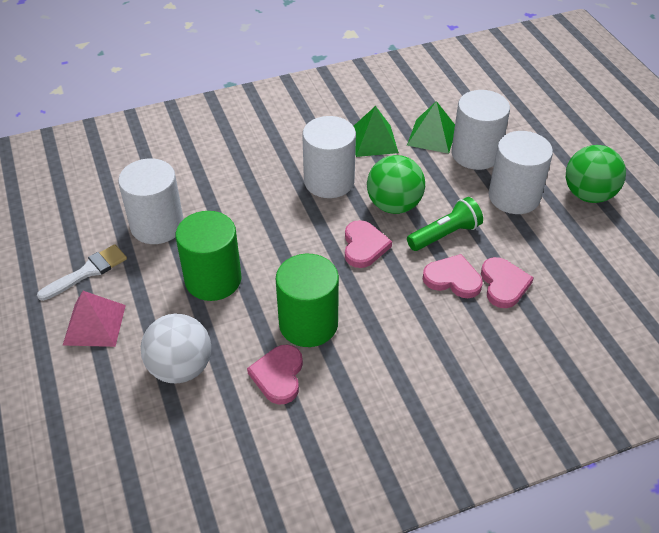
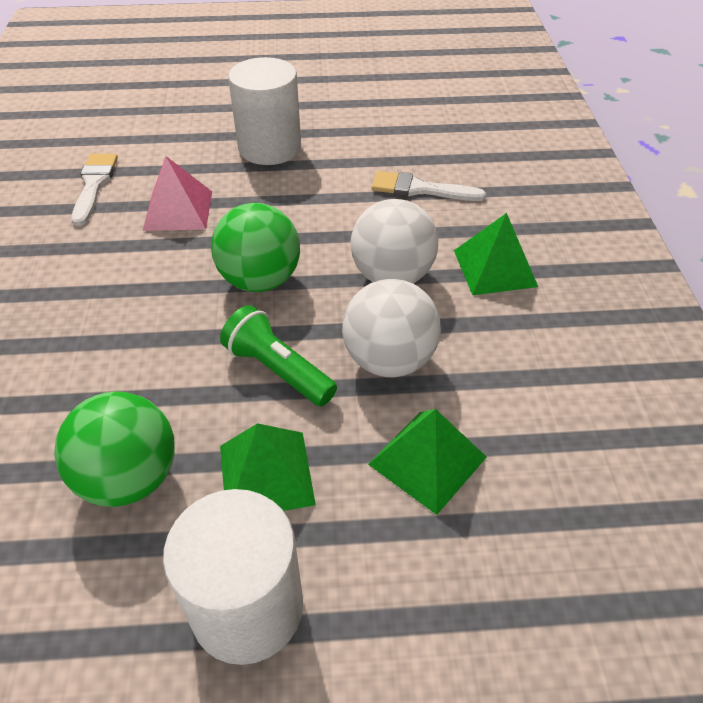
green cylinder: [176,211,241,301] [276,254,339,347] = 2 -> none = 0
green pyramid: [353,106,399,157] [407,101,455,154] = 2 -> [220,423,316,511] [368,409,487,515] [454,213,538,295] = 3
pink heart: [247,344,303,405] [345,220,392,268] [423,254,483,298] [481,257,534,308] = 4 -> none = 0
white ball: [141,314,211,383] = 1 -> [342,279,441,377] [350,199,438,283] = 2
white brush: [37,244,127,301] = 1 -> [71,154,118,226] [372,171,486,201] = 2
white cylinder: [118,158,183,244] [302,116,356,198] [451,90,510,170] [489,131,553,214] = 4 -> [163,489,303,665] [228,57,301,165] = 2

